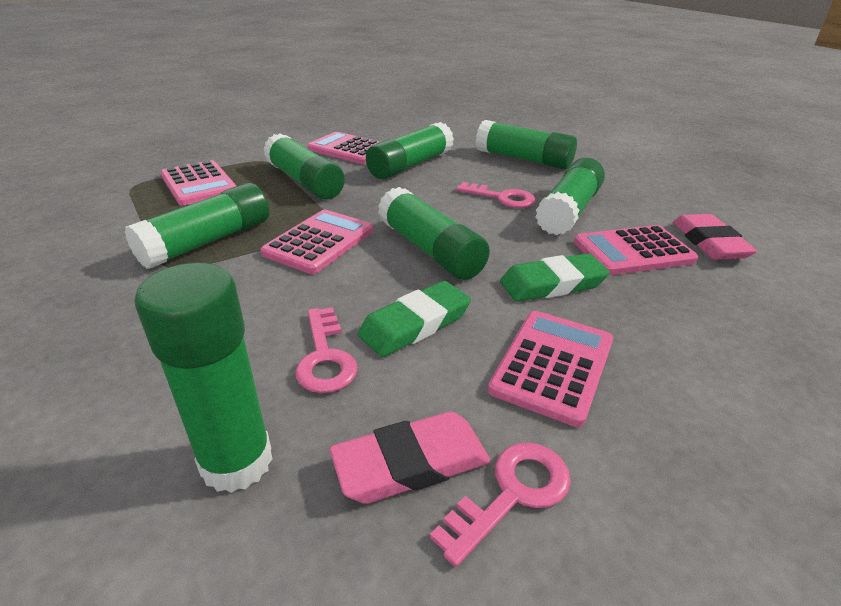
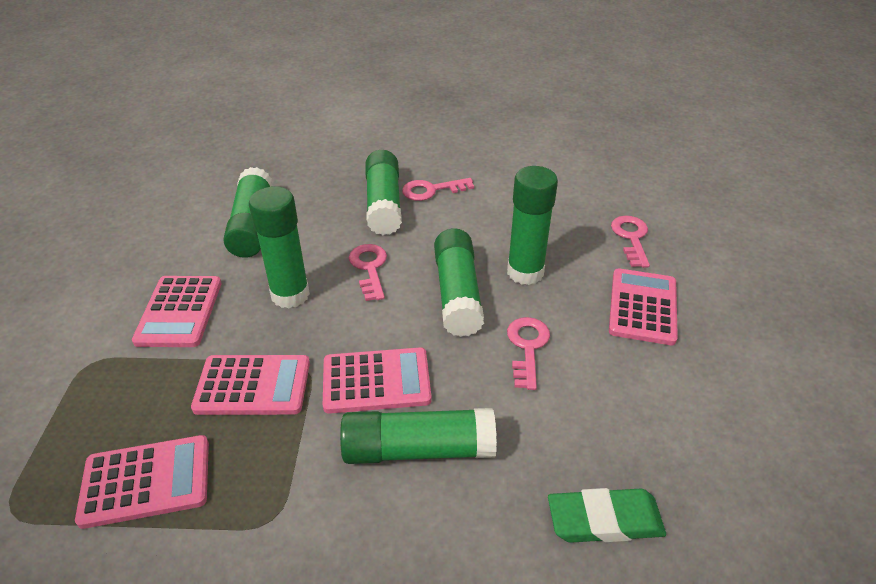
green eraser: [358,281,471,357] [500,253,610,302] = 2 -> [548,488,666,543] = 1
green glue stick: [125,183,269,269] [134,263,273,493] [263,133,345,199] [366,122,454,179] [378,187,490,280] [475,120,577,169] [535,158,605,235] = 7 -> [223,167,272,258] [249,186,310,308] [340,408,497,464] [365,150,402,235] [434,228,484,337] [507,166,558,285] = 6
pink eraser: [329,411,491,504] [673,214,757,260] = 2 -> none = 0
pink key: [295,307,358,393] [430,443,571,567] [456,182,536,208] = 3 -> [349,244,387,301] [402,178,474,201] [507,317,550,390] [611,216,650,268] = 4

